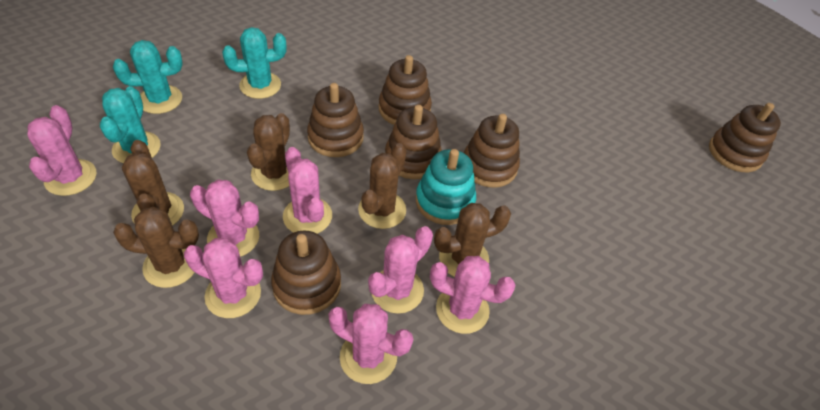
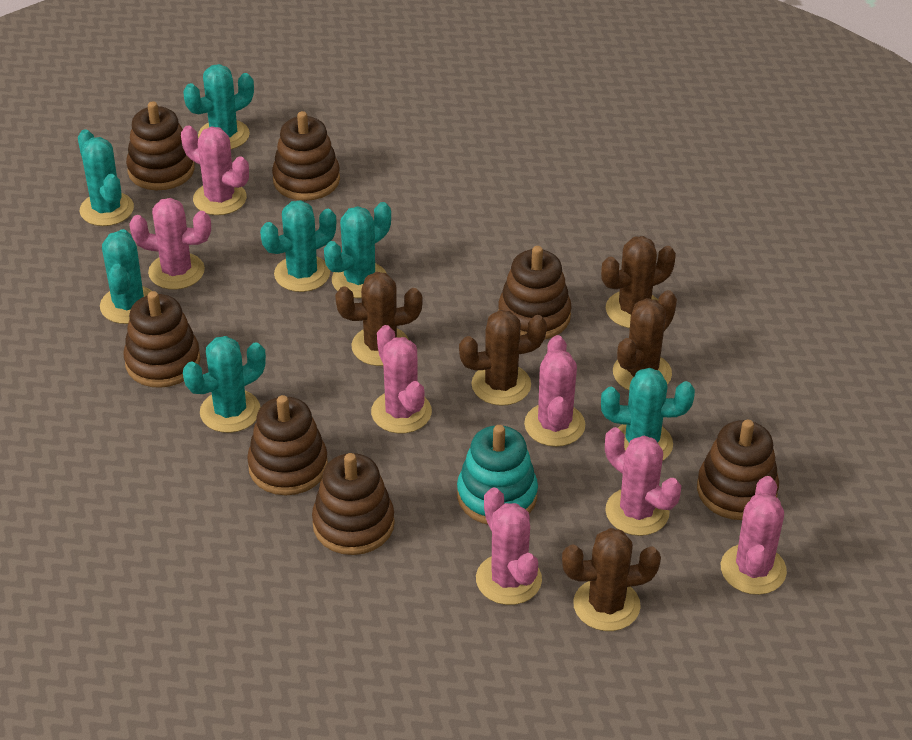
brown stacking toy: [271,231,341,315] [307,83,364,157] [379,55,432,125] [385,105,442,179] [464,114,520,188] [709,103,781,172] = 6 -> [123,291,200,388] [126,101,195,190] [247,395,328,495] [272,111,340,201] [312,453,395,555] [498,246,571,340] [697,420,779,520] = 7
turquoise cactus: [100,86,161,164] [113,40,182,114] [222,27,286,99] = 3 -> [78,129,134,226] [100,229,151,324] [183,64,254,149] [183,336,266,433] [260,200,336,292] [324,202,391,298] [601,368,695,460] = 7

